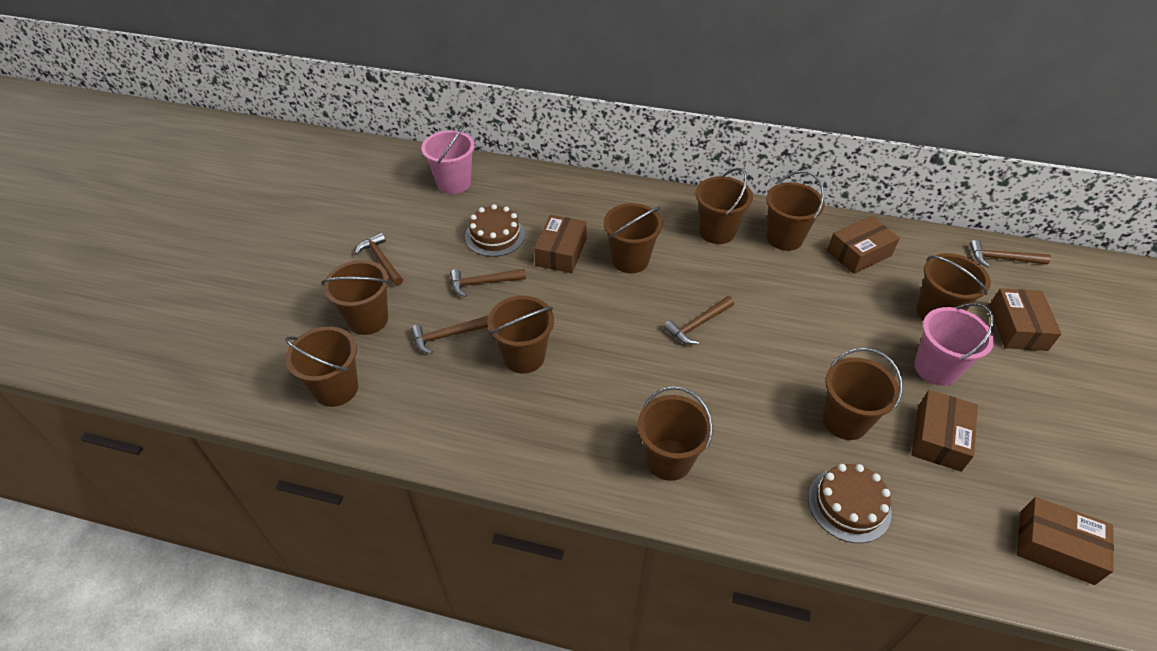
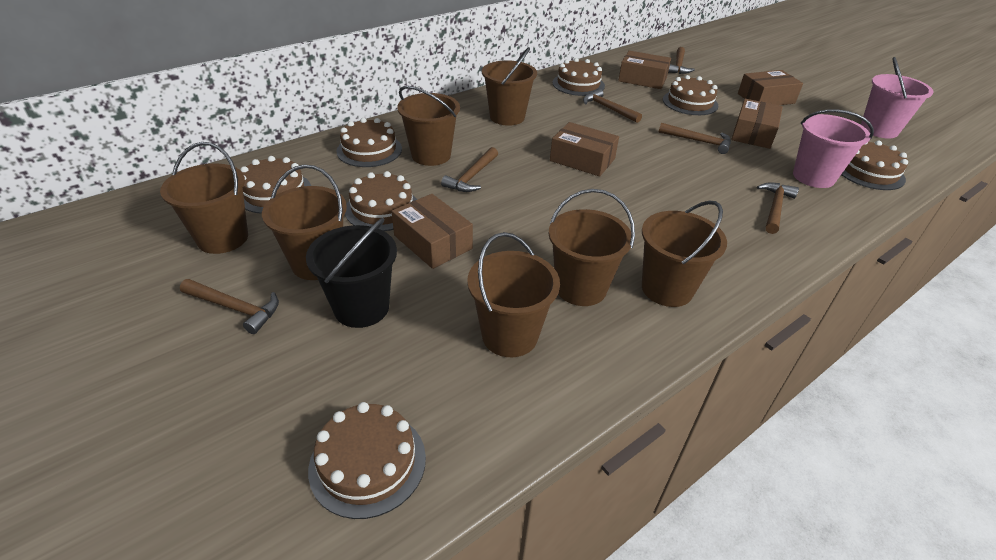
black bucket: none = 0 -> [306,218,397,328] = 1
brown bucket: [285,326,358,407] [321,260,390,335] [488,296,554,373] [604,203,663,273] [638,386,713,481] [696,168,753,244] [766,170,825,251] [822,348,903,440] [916,253,991,321] = 9 -> [160,142,248,254] [262,164,347,280] [397,86,460,166] [467,232,560,357] [482,47,537,126] [548,189,635,306] [642,201,727,307] = 7
brown cake: [465,204,525,257] [808,464,892,543] = 2 -> [240,156,311,214] [308,402,426,519] [336,118,402,167] [345,171,417,231] [552,58,605,96] [663,75,718,115] [841,141,908,190] = 7
brown hammer: [355,233,403,286] [411,315,489,354] [450,269,526,297] [664,296,734,345] [970,240,1051,268] = 5 -> [180,279,279,334] [441,147,498,192] [583,89,642,123] [659,123,731,154] [668,47,695,74] [757,182,799,234] = 6

